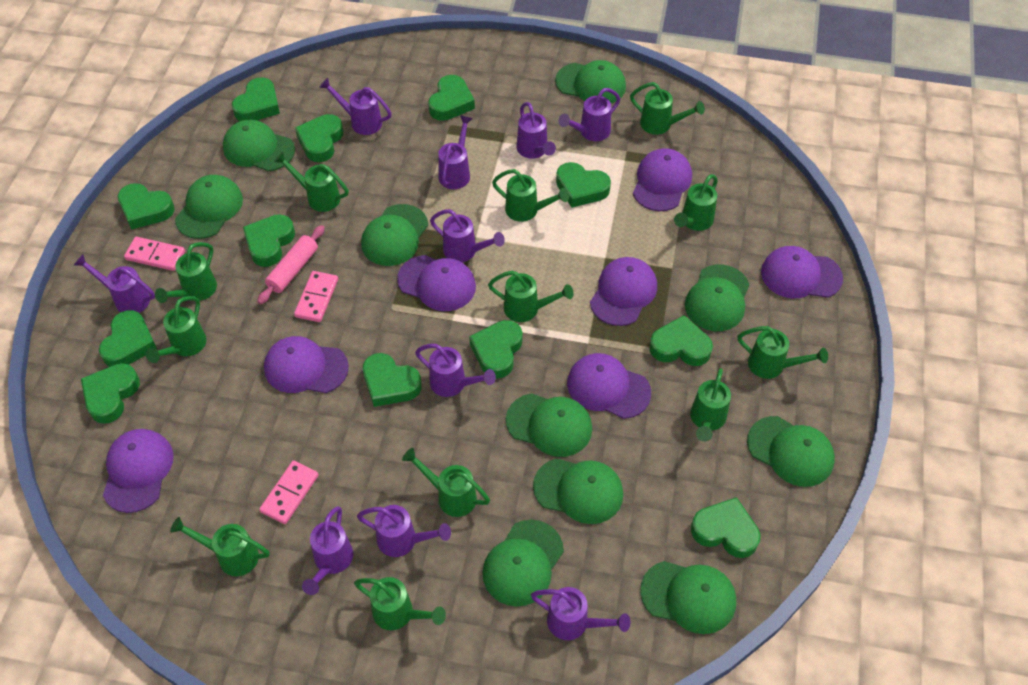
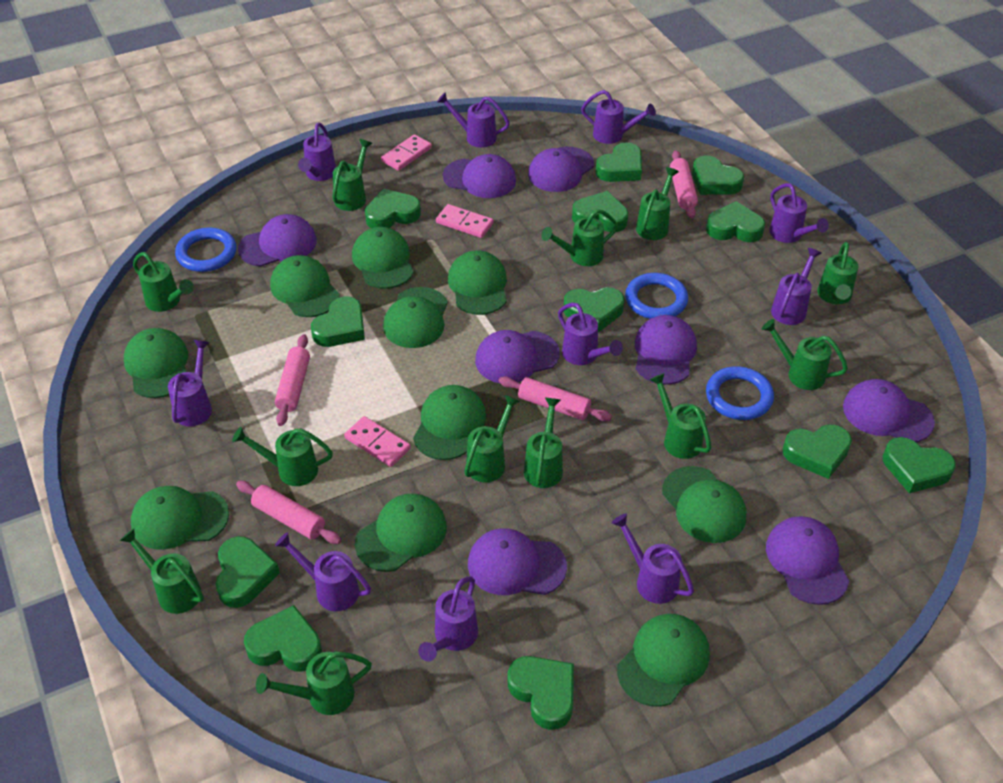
blue ring: none = 0 -> [175,228,237,272] [625,273,688,319] [706,366,774,420] = 3
pink rolling pin: [257,225,325,304] = 1 -> [236,481,341,544] [275,334,310,426] [499,376,612,421] [670,150,698,219] = 4
purple cap: [103,429,174,513] [264,336,349,393] [397,255,476,311] [567,353,651,419] [590,257,657,326] [633,148,692,211] [761,246,843,298] = 7 -> [238,214,317,267] [443,154,516,198] [468,528,567,595] [475,330,560,383] [528,147,594,192] [635,315,697,385] [766,516,849,605] [843,379,935,442] = 8

